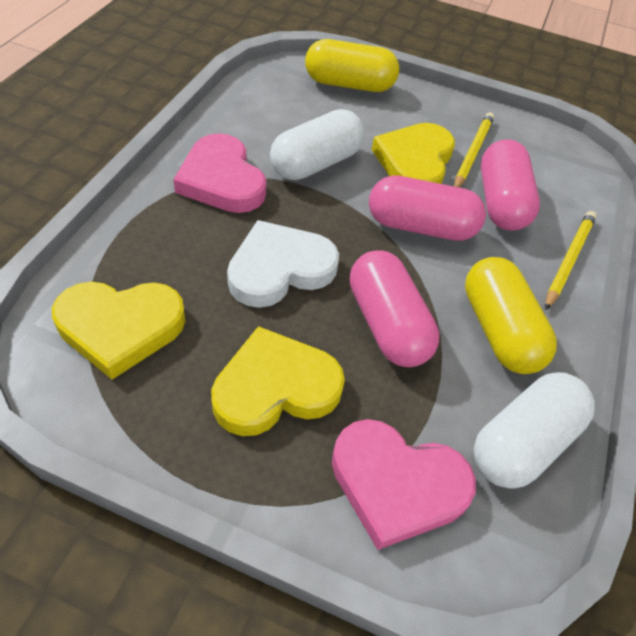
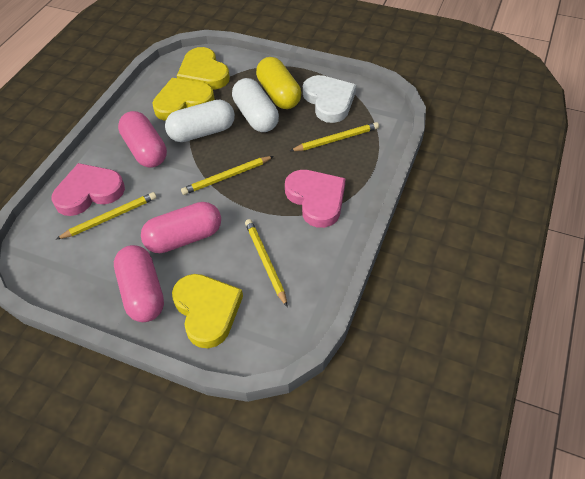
yellow capsule: [305,39,399,92] [465,257,557,374] = 2 -> [256,57,301,109] = 1
yellow pencil: [454,112,494,188] [545,211,597,310] = 2 -> [56,192,157,240] [181,156,274,195] [245,219,287,307] [290,122,379,151] = 4

